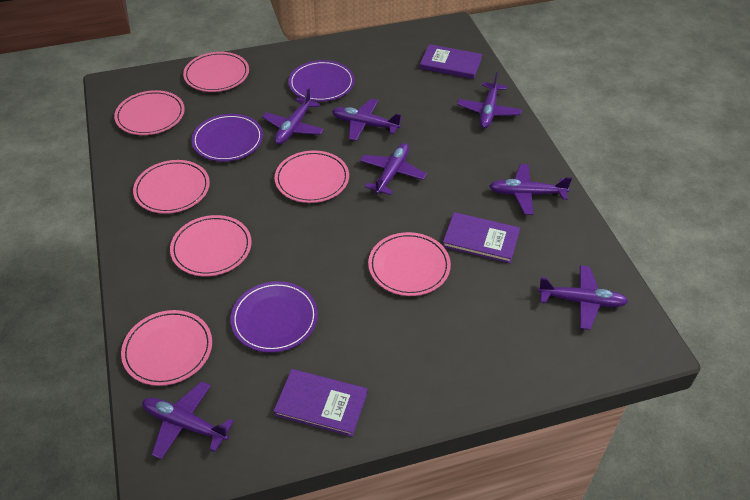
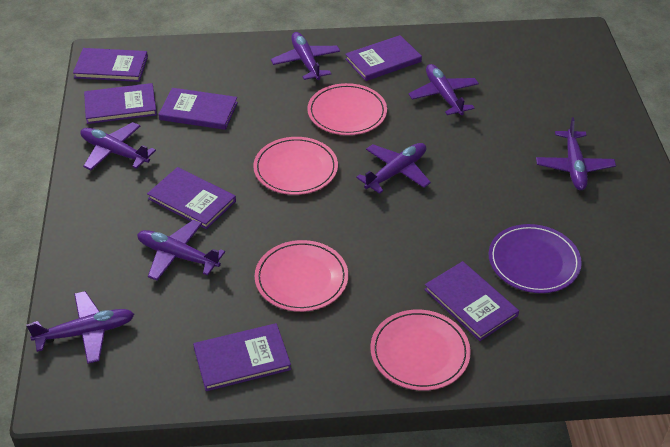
pink plate: [114,90,185,135] [121,310,212,386] [133,160,210,214] [170,215,252,276] [183,52,249,92] [275,150,349,203] [368,232,451,296] = 7 -> [253,137,338,195] [255,240,348,312] [307,83,387,135] [370,310,471,391] = 4
purple book: [273,369,367,437] [420,44,482,79] [443,212,520,263] = 3 -> [73,48,148,82] [84,83,157,124] [147,167,236,229] [158,88,238,130] [193,323,291,391] [345,35,422,81] [424,261,519,341] = 7
purple plate: [191,114,263,162] [231,281,318,353] [288,60,355,102] = 3 -> [489,224,582,293] = 1

